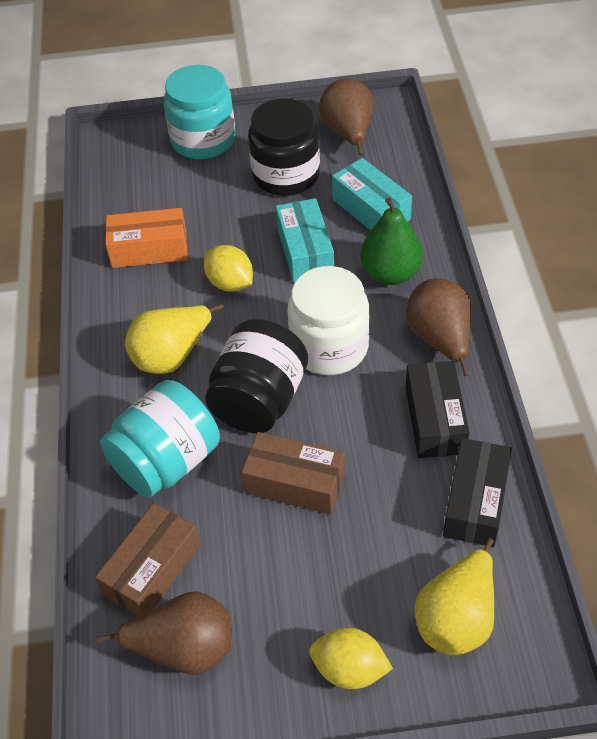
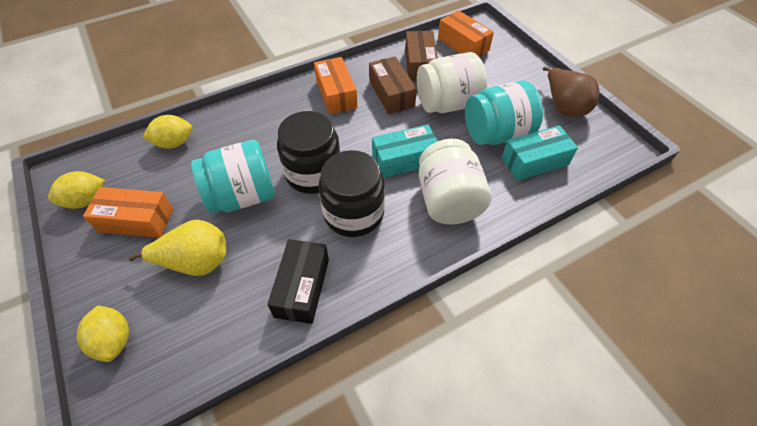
black box: [406,361,470,458] [443,438,512,547] = 2 -> [267,239,329,324] = 1
brown pear: [97,591,232,675] [319,79,373,156] [406,278,471,377] = 3 -> [543,67,600,117] = 1
green pear: [360,198,423,285] = 1 -> none = 0
orange box: [105,208,188,268] = 1 -> [83,187,173,238] [314,57,357,114] [438,10,494,57] = 3
white jar: [287,266,370,375] = 1 -> [417,52,487,113] [419,139,492,224] = 2
yellow lemon: [204,245,253,292] [309,628,393,689] = 2 -> [48,171,105,209] [77,305,129,362] [142,115,192,149] = 3
yellow pear: [125,304,224,374] [415,538,494,655] = 2 -> [129,220,226,276] = 1

